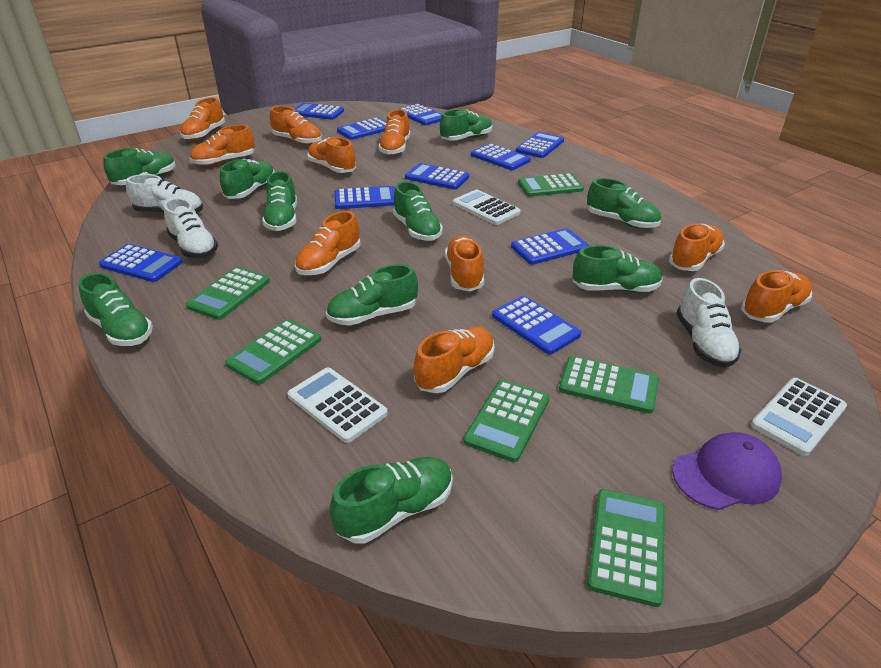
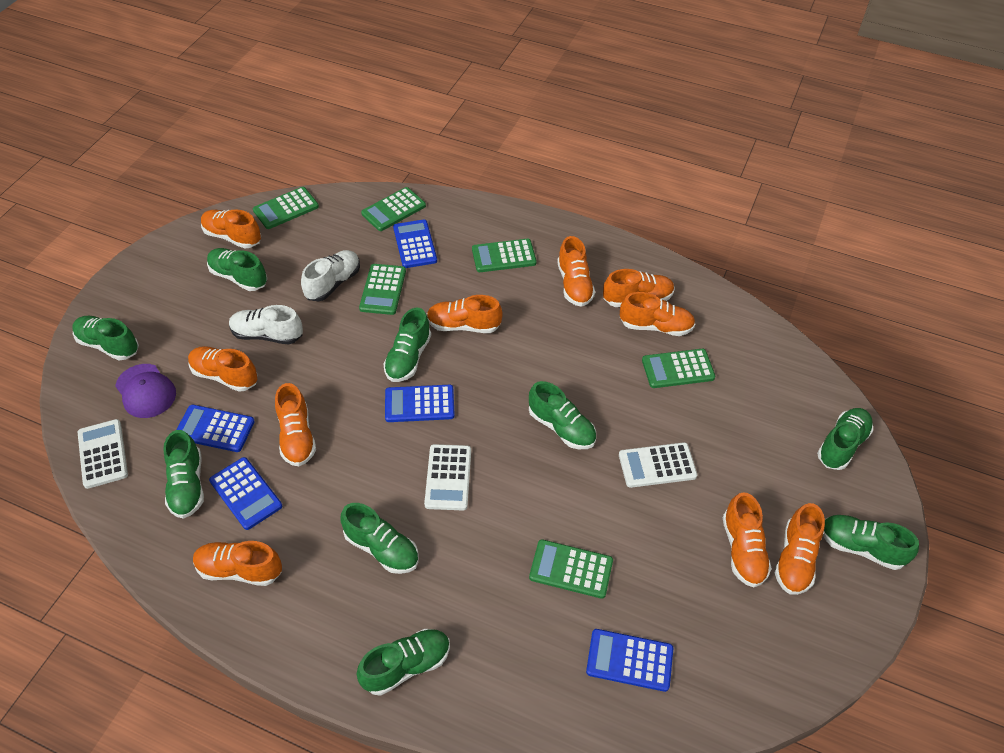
blue calculator: [99,244,183,282] [294,103,344,120] [335,186,395,209] [337,118,386,140] [399,104,442,125] [405,163,469,190] [471,143,531,170] [492,296,581,355] [511,228,589,265] [516,132,564,158] = 10 -> [176,405,255,452] [209,457,282,530] [385,385,455,422] [393,219,437,268] [586,629,673,692] = 5
green shoe: [79,273,153,346] [103,148,176,185] [220,159,275,199] [262,171,297,231] [326,264,418,326] [330,457,453,544] [393,181,443,241] [440,109,492,141] [572,245,663,293] [587,178,661,229] = 10 -> [72,316,139,360] [163,430,204,519] [207,248,267,291] [341,503,419,574] [356,629,450,696] [383,308,431,382] [529,381,596,449] [817,408,873,470] [823,515,919,570] = 9
white shoe: [126,174,203,213] [164,198,218,258] [676,278,742,368] = 3 -> [229,305,303,344] [301,250,360,301] = 2

